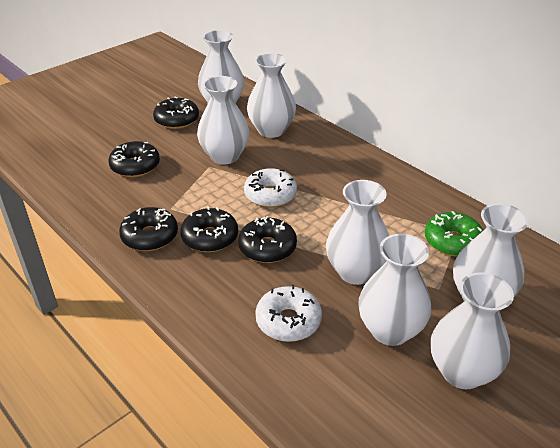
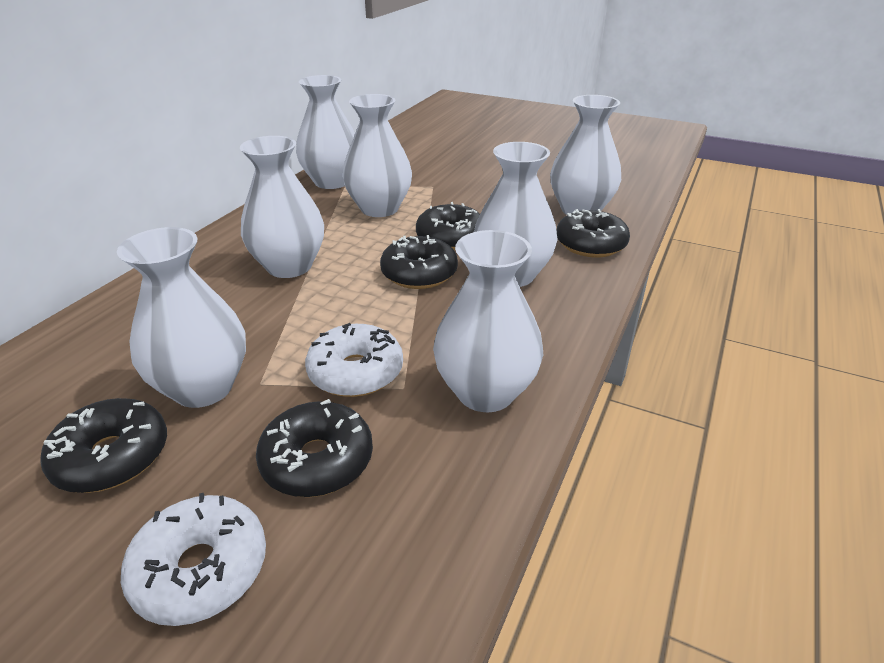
green donut: [425,211,483,257] = 1 -> none = 0

